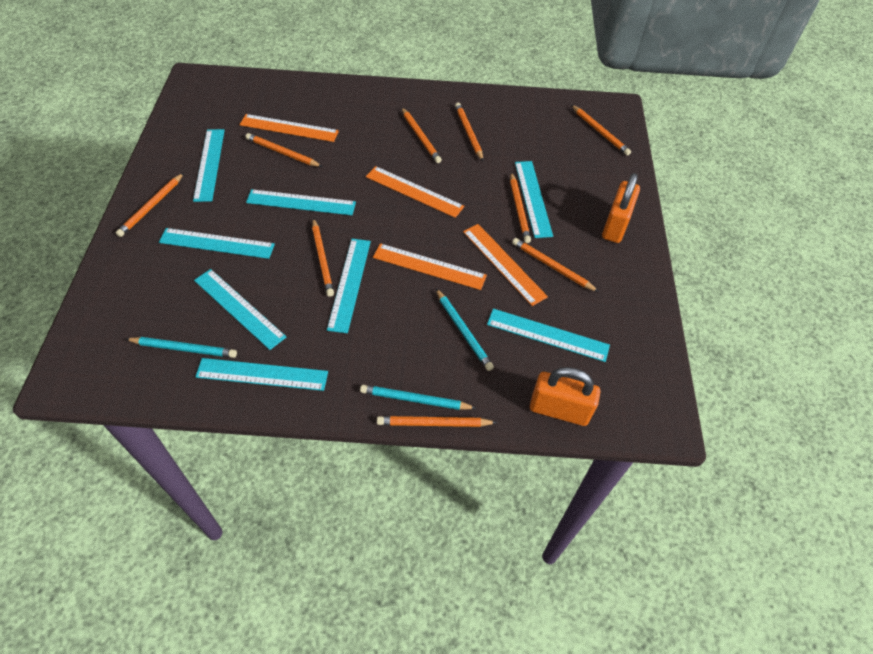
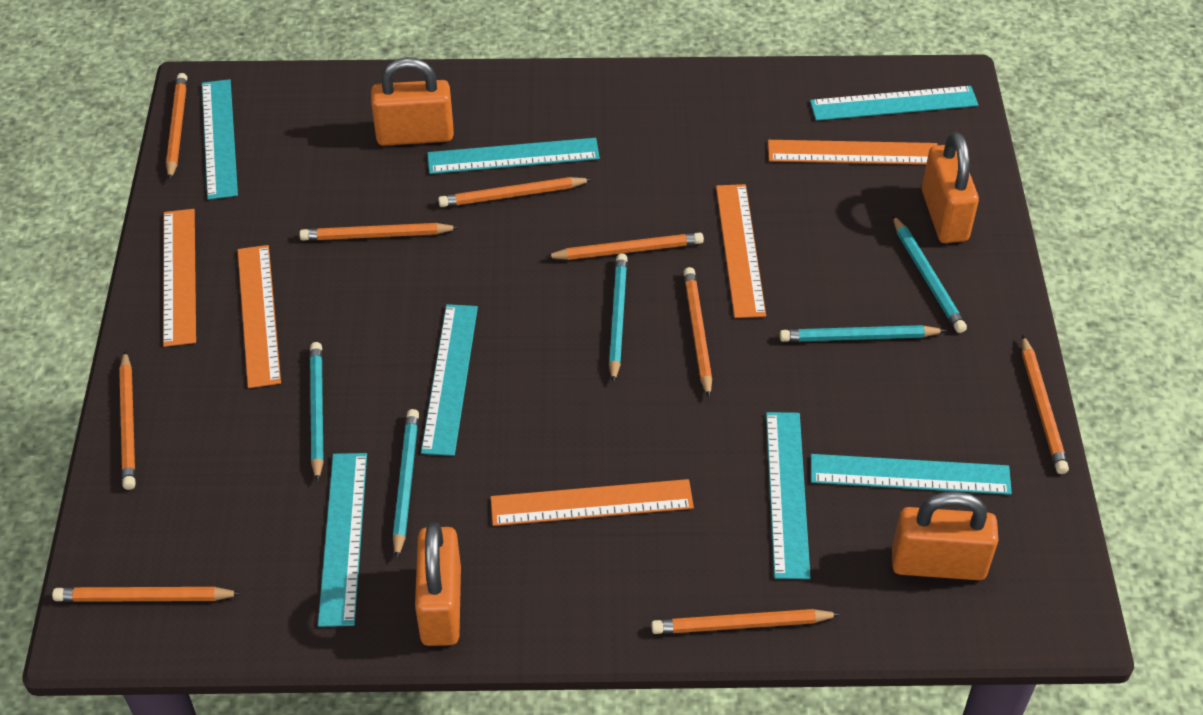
orange padlock: [530,367,600,426] [602,173,640,243] = 2 -> [371,57,454,146] [415,522,461,646] [892,491,998,580] [922,132,979,243] = 4
orange ruler: [240,114,339,142] [366,166,464,218] [373,243,487,290] [463,224,548,306] = 4 -> [163,209,196,347] [238,245,281,388] [490,479,694,526] [716,184,766,318] [768,140,938,165] = 5
turquoise pencil: [126,337,237,358] [360,385,476,410] [436,289,494,371] = 3 -> [310,342,324,483] [393,409,419,560] [609,253,628,383] [780,325,947,342] [893,215,967,333] = 5
turquoise ruler: [159,228,275,259] [193,129,225,202] [194,269,286,350] [195,358,328,391] [246,189,356,215] [327,239,371,333] [487,309,610,362] [515,161,553,238] = 8 -> [202,79,238,200] [318,453,367,627] [421,304,478,456] [427,138,600,174] [766,412,811,579] [810,86,978,121] [811,454,1012,495] = 7

